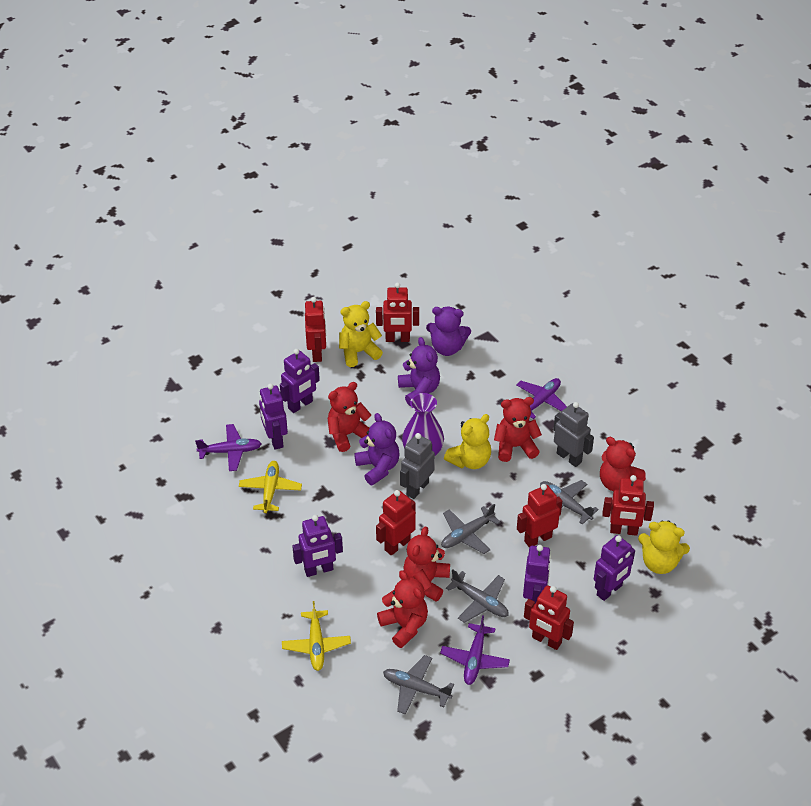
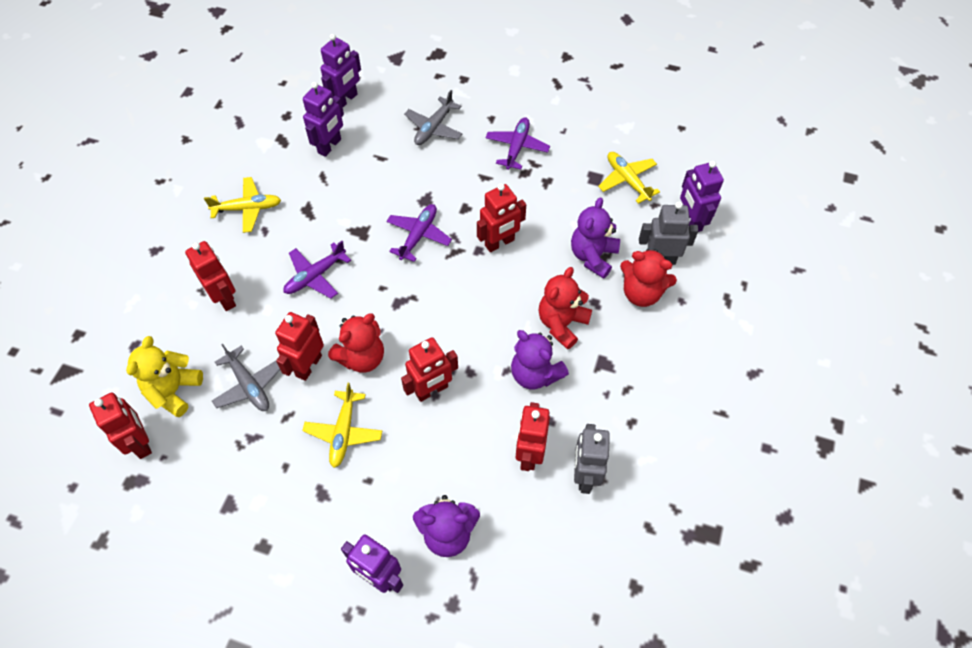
grey plane: [383,655,454,715] [441,504,500,554] [446,569,509,623] [540,480,599,525] = 4 -> [212,344,280,411] [404,90,462,145] = 2
purple robot: [259,383,288,450] [280,349,320,413] [292,515,343,577] [523,545,551,603] [594,535,635,601] = 5 -> [303,82,344,157] [320,34,361,108] [341,534,403,593] [680,161,724,232] = 4
purple vase: [402,393,444,456] = 1 -> none = 0
red teddy bear: [327,382,371,452] [377,570,428,648] [403,526,450,601] [494,397,542,462] [600,437,646,491] = 5 -> [328,314,384,373] [538,267,592,349] [620,249,677,307] = 3
yellow plane: [239,461,302,513] [282,601,351,671] = 2 -> [204,177,281,233] [302,383,382,468] [598,152,660,204] = 3
yellow teddy bear: [339,301,383,367] [444,414,491,469] [638,521,690,574] = 3 -> [126,336,203,417] = 1

